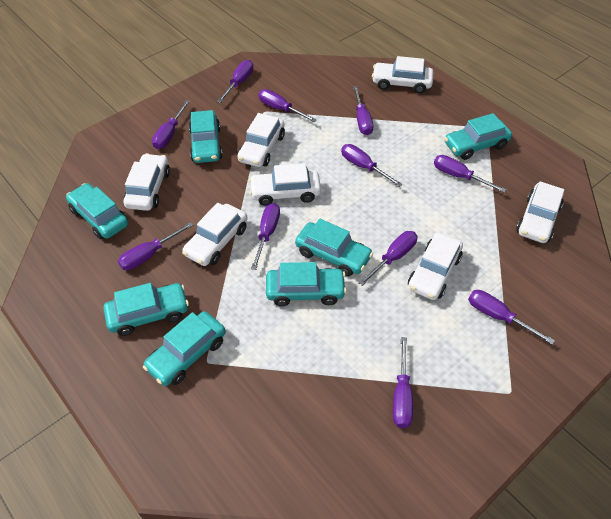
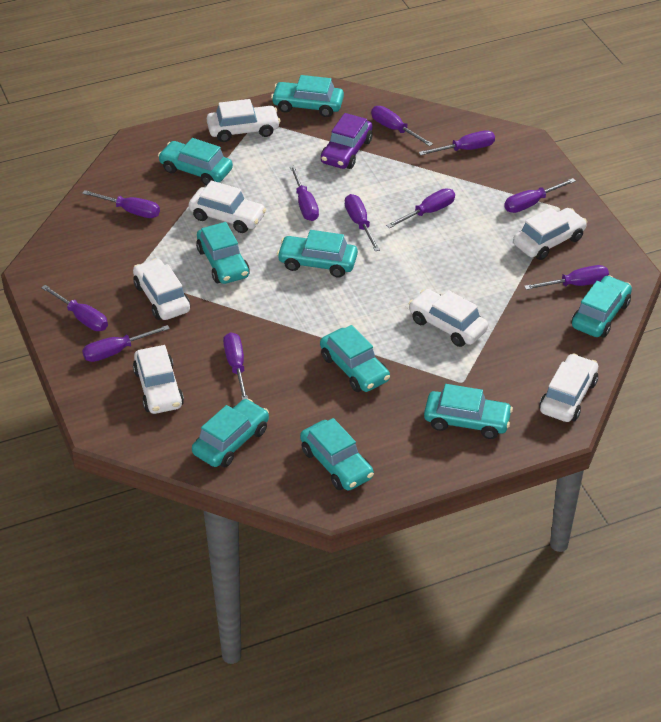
purple car: none = 0 -> [321,113,373,169] = 1
turquoise car: [66,183,128,239] [103,283,189,336] [143,311,226,386] [189,110,223,163] [266,262,347,306] [295,219,373,276] [444,113,512,160] = 7 -> [158,138,233,186] [192,399,269,467] [196,222,250,284] [271,75,344,117] [277,230,358,277] [300,418,374,491] [320,325,390,392] [424,384,513,439] [572,275,632,337] = 9

